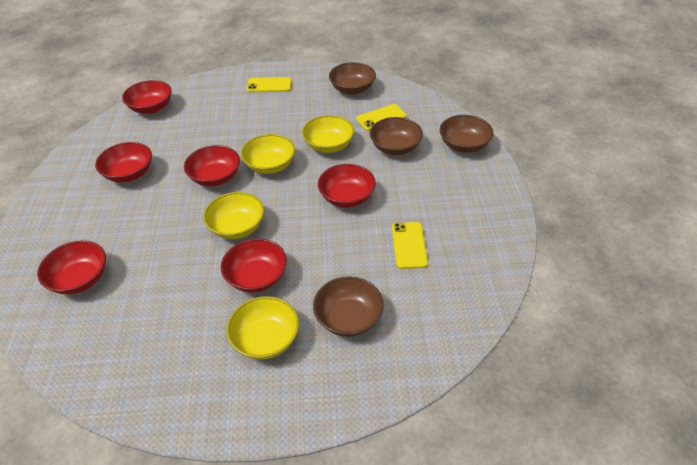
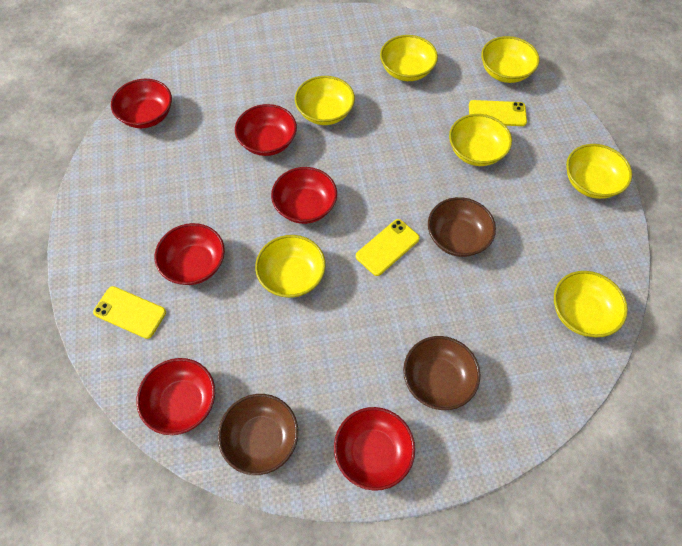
brown bowl: [313,276,384,337] [329,62,376,95] [370,117,423,155] [440,115,494,153] = 4 -> [218,394,298,475] [403,336,480,410] [428,197,496,257] = 3
yellow bowl: [203,192,264,239] [226,296,299,360] [241,134,295,174] [302,115,354,153] = 4 -> [255,235,326,298] [295,76,355,125] [380,35,438,81] [449,114,512,166] [481,36,540,83] [554,271,628,338] [566,144,632,199] = 7

